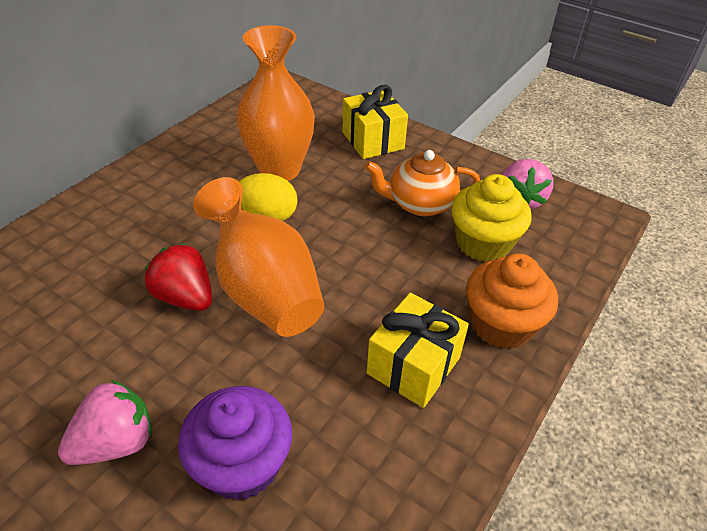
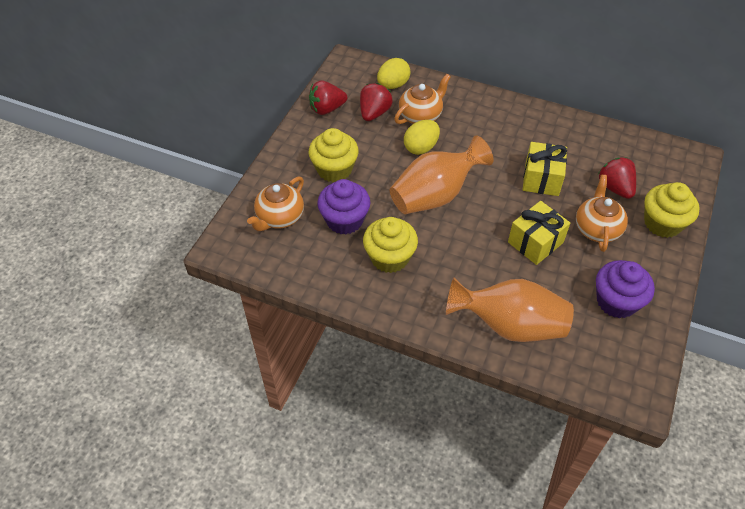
orange cupcake: [466,253,558,349] = 1 -> none = 0
orange teapot: [365,150,480,216] = 1 -> [247,177,304,231] [394,74,451,124] [576,175,628,252] = 3
pink strawberry: [58,380,152,465] [502,159,554,209] = 2 -> none = 0
purple cupcake: [178,386,292,501] = 1 -> [317,179,370,235] [596,260,655,319] = 2
red strawberry: [144,243,212,311] = 1 -> [309,81,347,115] [360,83,393,121] [598,157,636,199] = 3
yellow cupcake: [451,174,532,262] = 1 -> [309,128,359,182] [363,217,418,273] [644,182,700,238] = 3
yellow egg: [239,173,298,221] = 1 -> [377,58,411,89] [404,120,440,155] = 2

